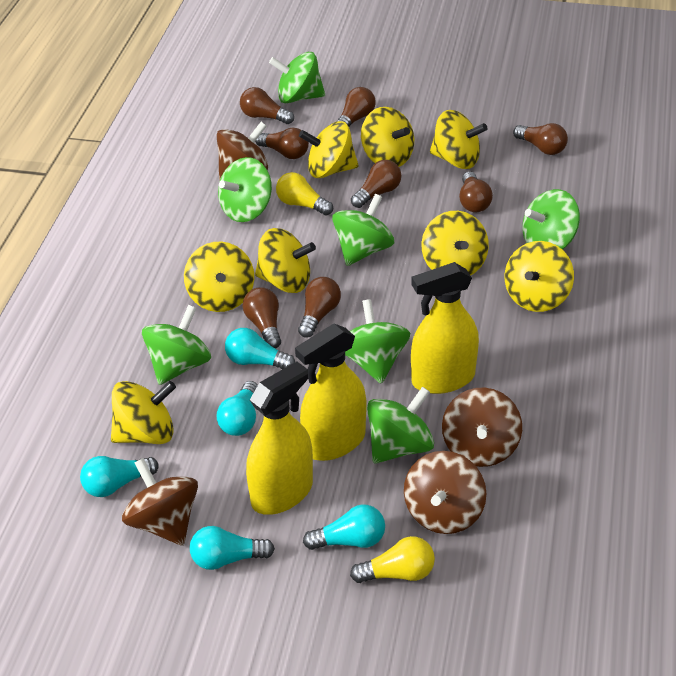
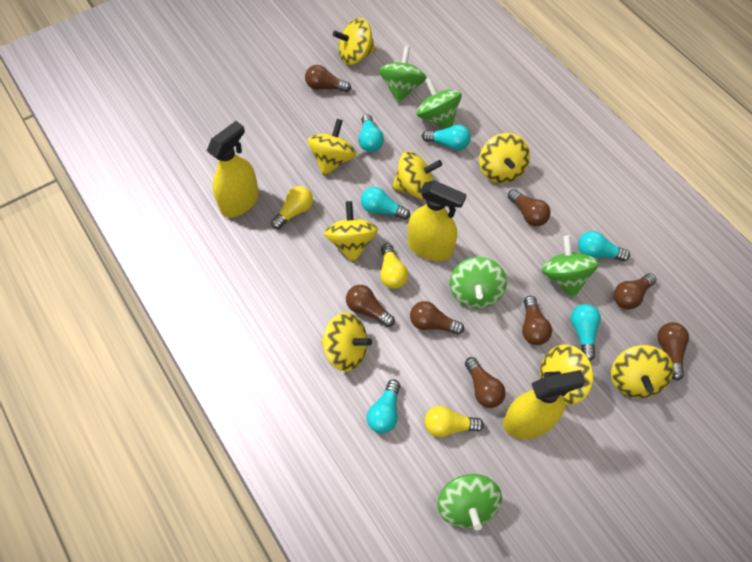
brown spinning top: [122,458,198,546] [217,122,268,180] [404,451,486,534] [442,388,522,467] = 4 -> none = 0
green spinning top: [142,305,211,385] [218,157,272,222] [269,52,325,103] [332,194,394,266] [345,299,410,384] [367,387,434,463] [522,189,580,250] = 7 -> [379,46,426,103] [416,77,462,129] [438,474,502,531] [450,257,507,309] [542,235,599,298] = 5
turquoise light bulb: [80,456,159,497] [190,526,275,570] [217,381,258,436] [225,328,295,369] [303,504,385,550] = 5 -> [358,114,384,152] [361,187,410,220] [367,380,400,433] [422,125,471,150] [571,304,601,361] [578,231,630,261] = 6
yellow light bulb: [276,172,333,215] [350,536,435,583] = 2 -> [271,186,313,229] [380,243,408,289] [424,406,484,437] = 3

